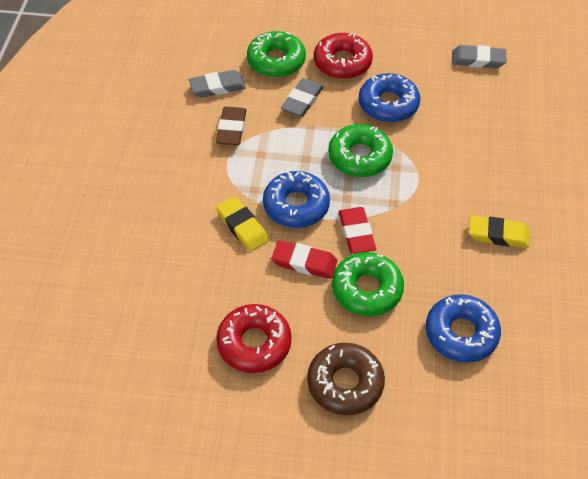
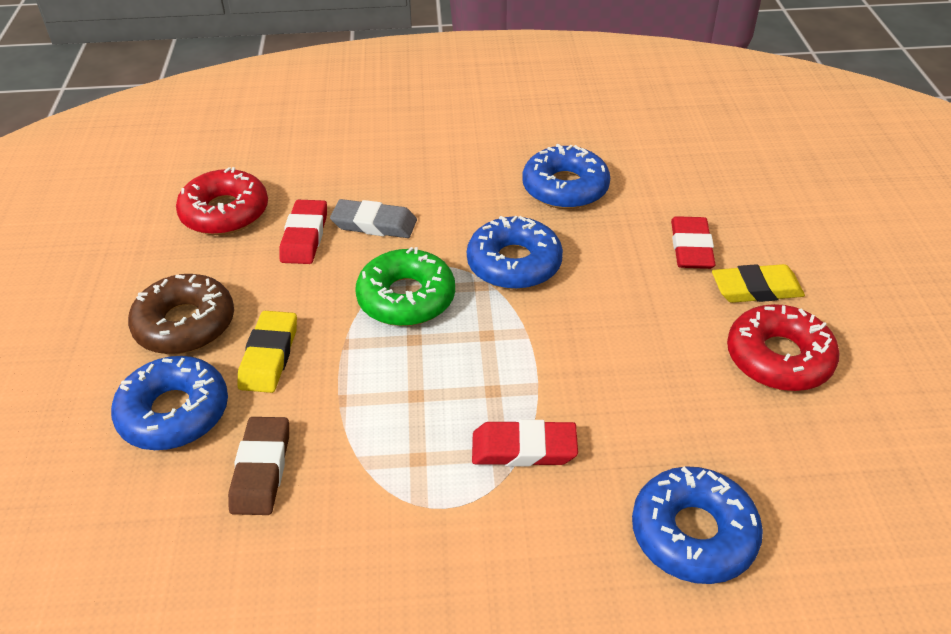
blue donut: [263,171,330,228] [359,73,420,122] [426,294,501,363] = 3 -> [111,356,228,450] [467,216,563,289] [523,144,610,209] [632,466,763,584] = 4
green donut: [247,31,306,77] [328,124,393,177] [332,252,404,316] = 3 -> [355,247,455,326] = 1
grey eraser: [189,70,246,98] [281,78,324,117] [452,45,506,69] = 3 -> [330,199,417,238] = 1
red eraser: [271,240,337,279] [338,207,376,254] = 2 -> [279,200,327,264] [472,420,578,467] [671,216,716,269] = 3

